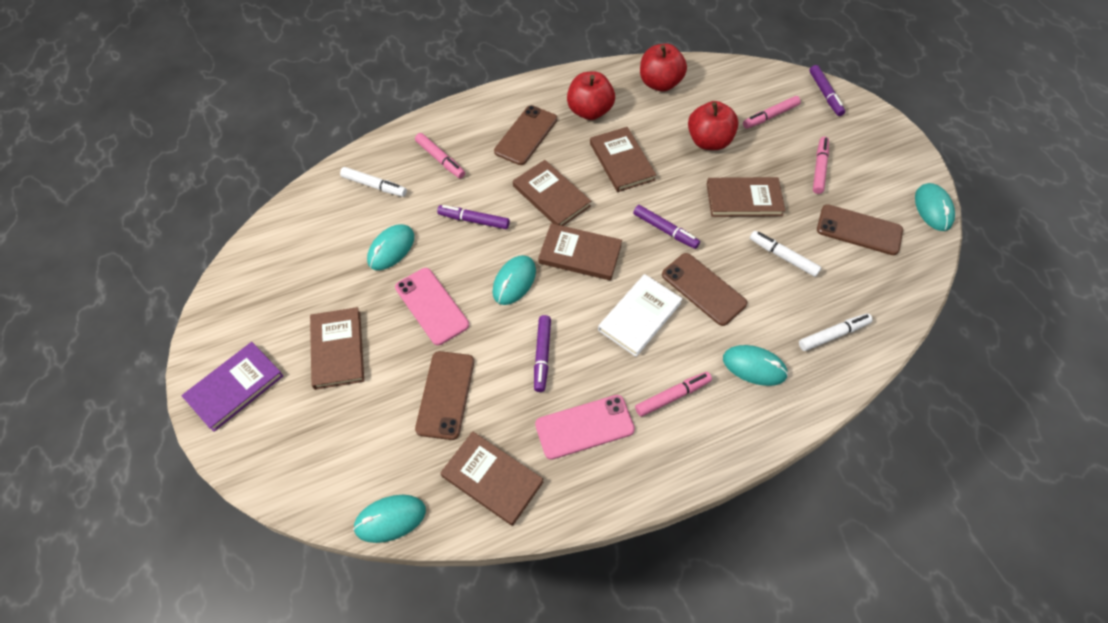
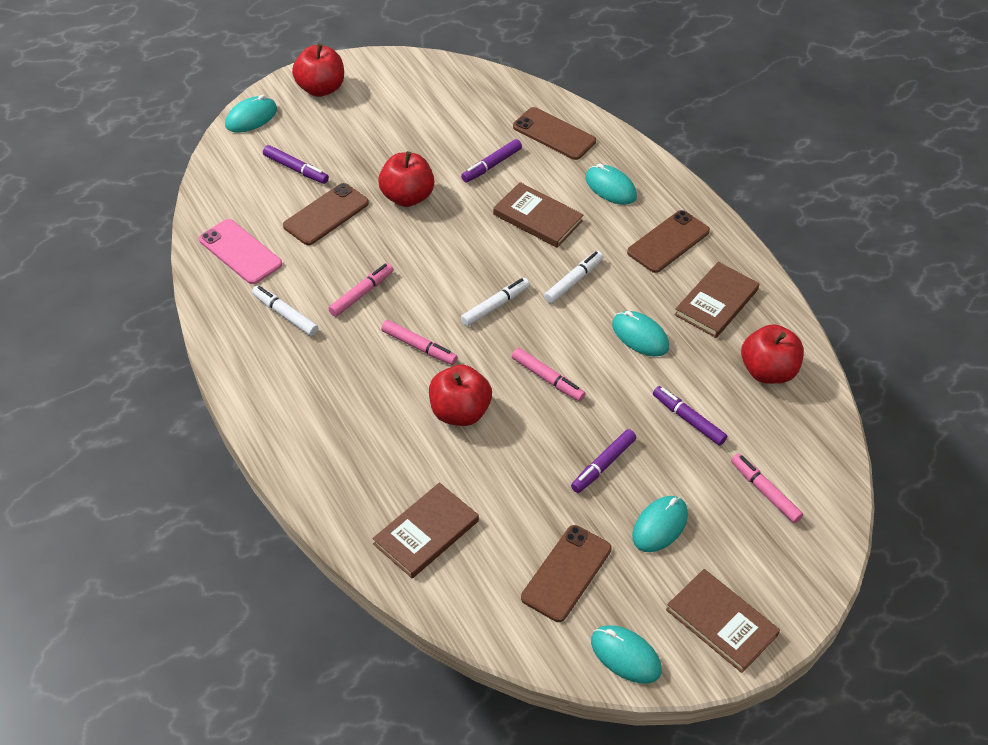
brown book: [310,307,364,390] [440,431,543,526] [513,160,591,226] [538,223,622,281] [590,127,656,192] [707,177,785,217] = 6 -> [373,483,479,578] [493,182,583,248] [666,569,780,673] [674,262,759,338] = 4
pink phone: [395,268,469,345] [535,395,635,460] = 2 -> [199,219,282,284] = 1
purple book: [182,342,283,432] = 1 -> none = 0
red apple: [567,72,615,120] [640,44,687,91] [688,101,739,150] = 3 -> [292,43,344,97] [378,151,434,207] [429,365,492,426] [741,324,804,384] = 4
white book: [598,274,683,357] = 1 -> none = 0

